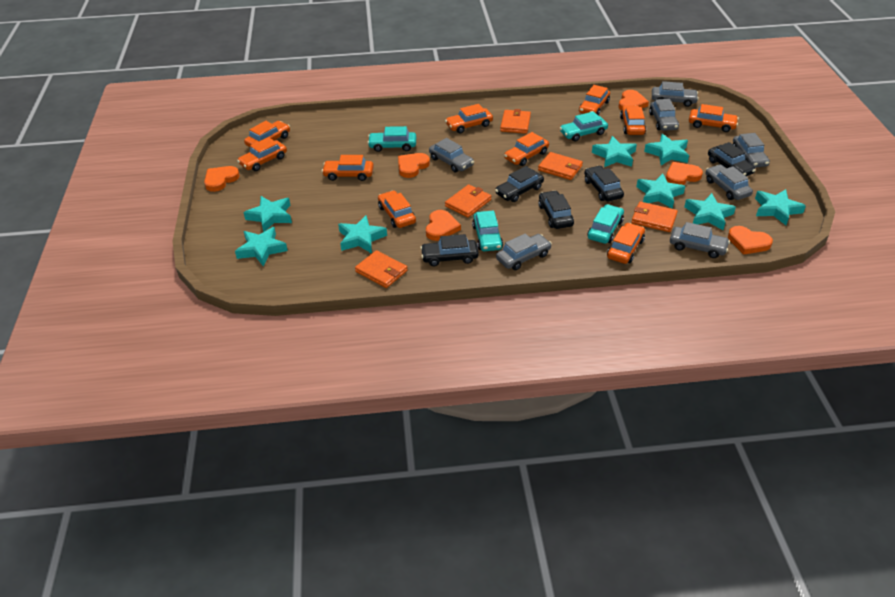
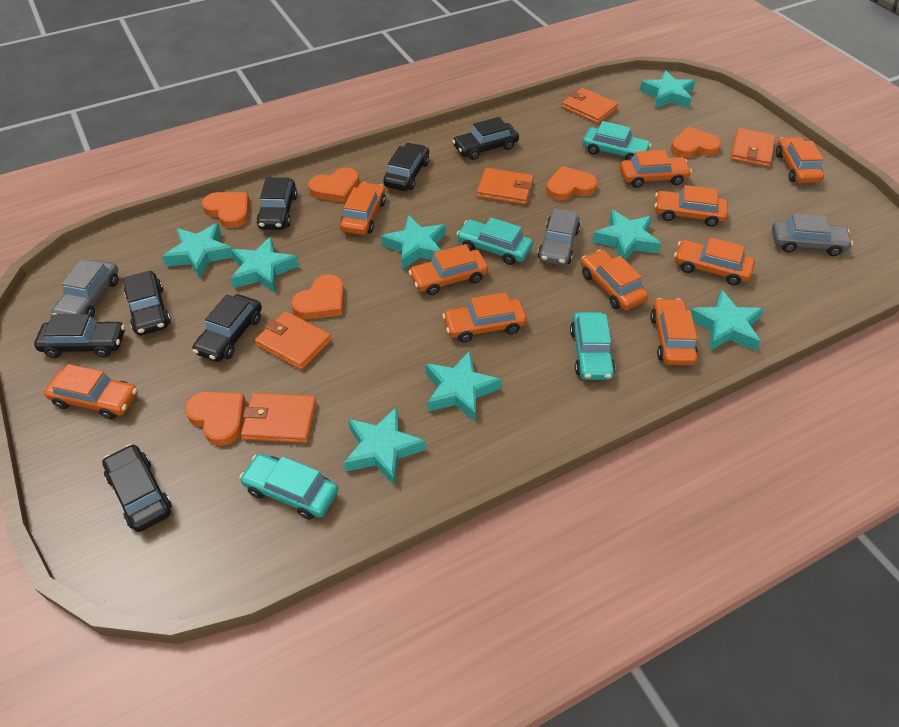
black car: [420,234,479,266] [495,166,544,202] [539,190,574,229] [584,166,624,201] [708,142,756,176] = 5 -> [34,314,125,358] [102,444,172,532] [123,271,171,335] [192,294,262,362] [256,177,297,230] [383,143,429,191] [452,117,519,160] = 7
grey car: [429,138,474,172] [496,234,552,270] [649,99,679,131] [652,81,699,107] [670,222,730,258] [705,165,753,200] [733,133,770,168] = 7 -> [52,260,118,318] [538,208,580,266] [772,214,853,256] = 3

